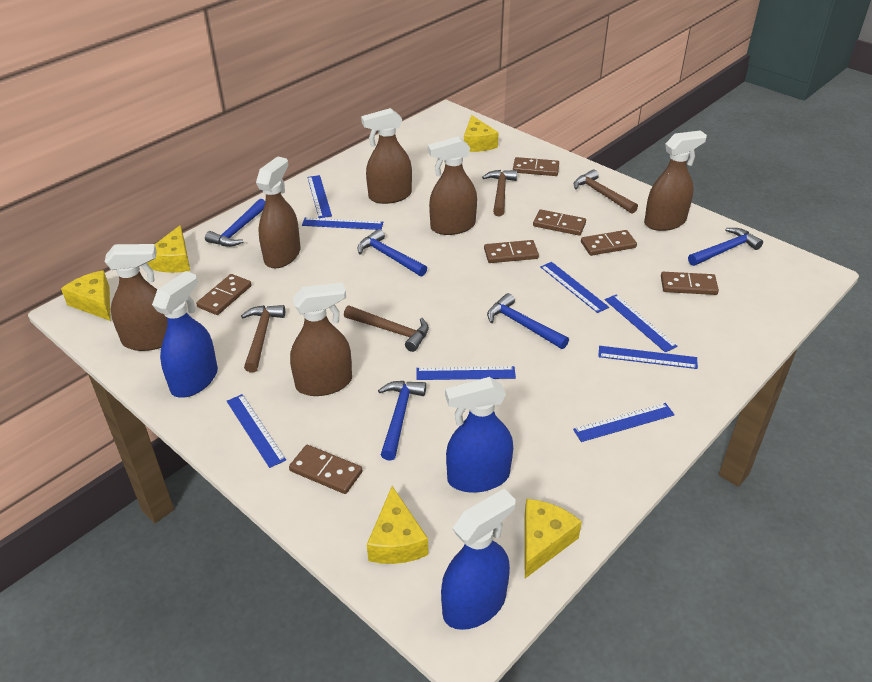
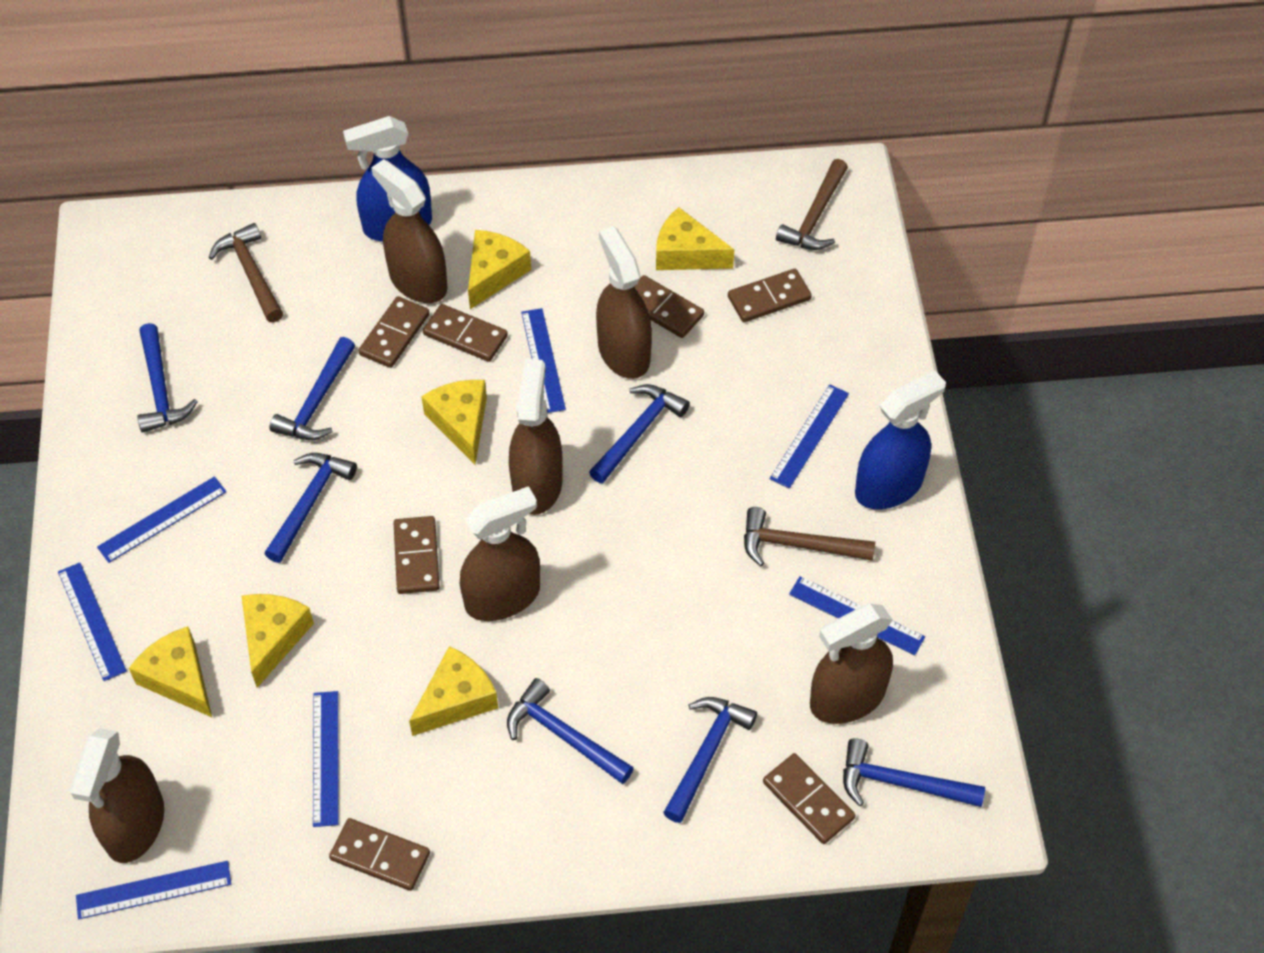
blue hammer: [205,199,265,247] [358,229,427,276] [378,381,426,461] [487,293,569,349] [688,228,763,266] = 5 -> [137,323,198,433] [264,453,357,563] [269,337,355,440] [507,678,634,784] [589,384,690,483] [663,697,757,823] [843,738,985,807] = 7
blue ruler: [227,394,286,468] [302,217,383,230] [307,175,332,218] [416,366,516,380] [540,262,609,313] [573,403,675,442] [598,346,698,369] [605,294,678,352] = 8 -> [58,562,127,681] [76,861,231,919] [97,476,226,563] [313,691,339,827] [521,308,566,413] [770,384,849,489] [789,577,925,655] = 7
blue spray bottle: [152,271,218,397] [441,489,516,630] [445,377,513,493] = 3 -> [343,116,432,242] [855,371,946,509] = 2
brown hammer: [241,305,285,373] [344,306,429,352] [482,170,517,216] [574,169,638,214] = 4 -> [208,223,283,323] [744,507,875,566] [776,159,848,250] = 3
yellow cheese: [61,270,111,321] [147,225,190,273] [367,486,428,564] [464,115,499,152] [524,499,582,578] = 5 -> [129,626,212,717] [242,594,314,688] [409,646,498,736] [421,380,487,465] [468,230,531,309] [656,207,734,270] = 6

